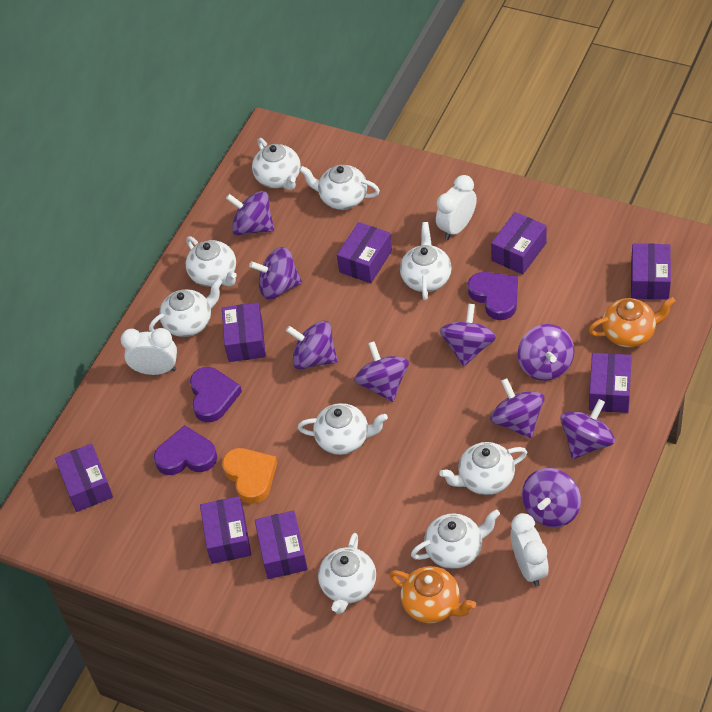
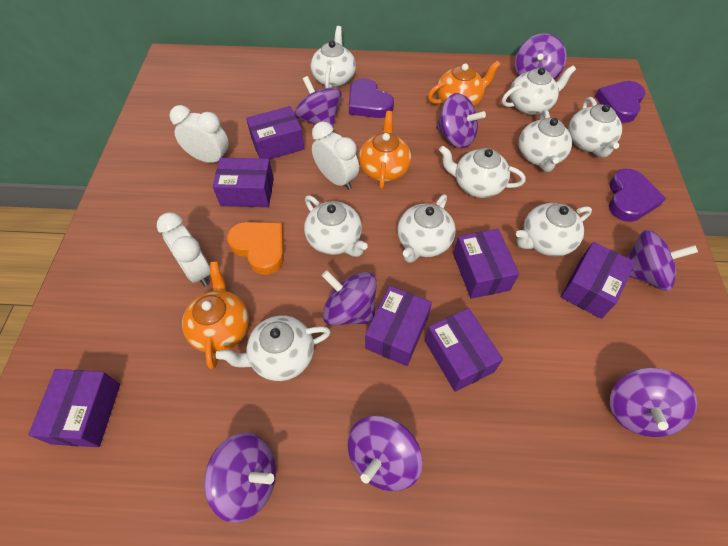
orange teapot: [389,566,476,623] [589,297,676,347] = 2 -> [182,261,249,369] [359,111,411,189] [428,61,501,106] = 3
purple box: [55,443,113,512] [200,496,251,564] [222,303,266,362] [255,511,308,579] [337,222,392,283] [491,212,547,274] [589,353,632,413] [631,244,671,299] = 8 -> [28,369,120,447] [213,158,274,207] [246,106,305,160] [365,286,432,366] [425,308,503,392] [453,229,519,299] [561,242,635,319] = 7
purple spinning top: [226,191,274,235] [249,247,302,299] [286,321,338,369] [354,341,409,402] [439,304,496,367] [490,378,545,439] [518,324,574,381] [522,468,581,527] [560,399,615,459] = 9 -> [204,433,276,523] [295,76,342,127] [322,270,377,326] [348,415,422,491] [436,93,486,148] [515,33,567,80] [610,367,697,437] [627,229,698,291] = 8

